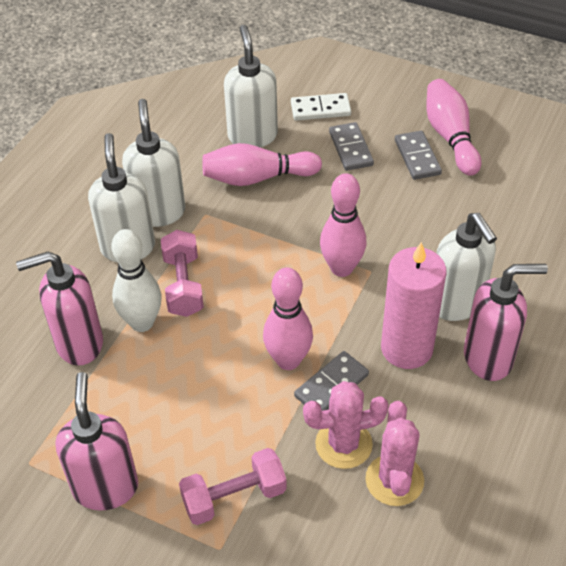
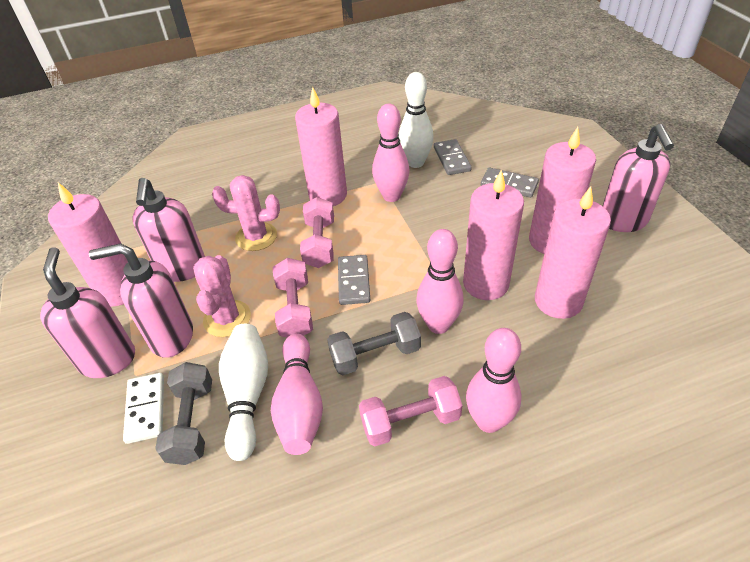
grey dumbbell: none = 0 -> [155,362,212,465] [327,312,421,375] = 2
pink candle: [381,242,447,369] = 1 -> [48,183,128,307] [295,87,347,206] [463,170,524,300] [529,127,596,254] [535,186,611,319] = 5
pink dumbbell: [161,230,204,317] [179,448,287,525] = 2 -> [273,258,313,337] [300,197,334,268] [359,376,463,446] = 3
pink soap dispenser: [16,251,103,366] [56,372,138,510] [464,264,548,381] = 3 -> [40,247,135,378] [89,243,193,358] [132,178,205,282] [603,124,674,232] = 4
white bowling pin: [112,229,161,332] = 1 -> [219,324,268,461] [398,72,434,168] = 2
white soap dispenser: [88,133,155,263] [122,99,185,227] [224,25,278,147] [436,213,497,321] = 4 -> none = 0

